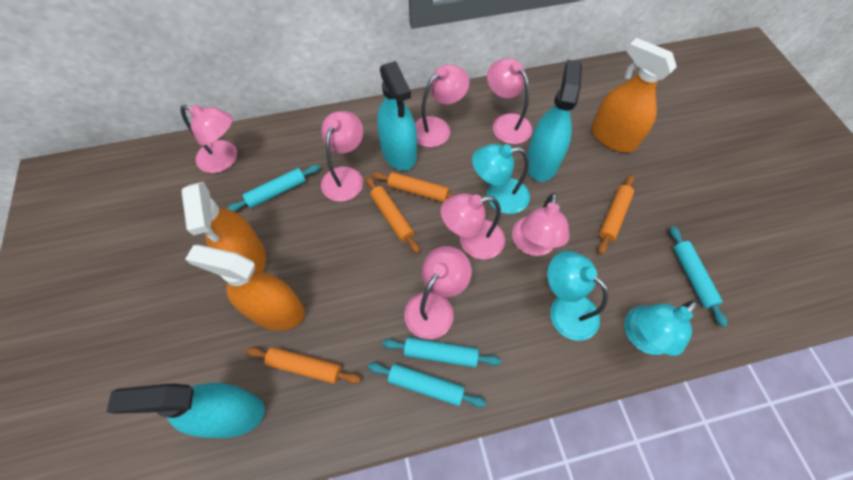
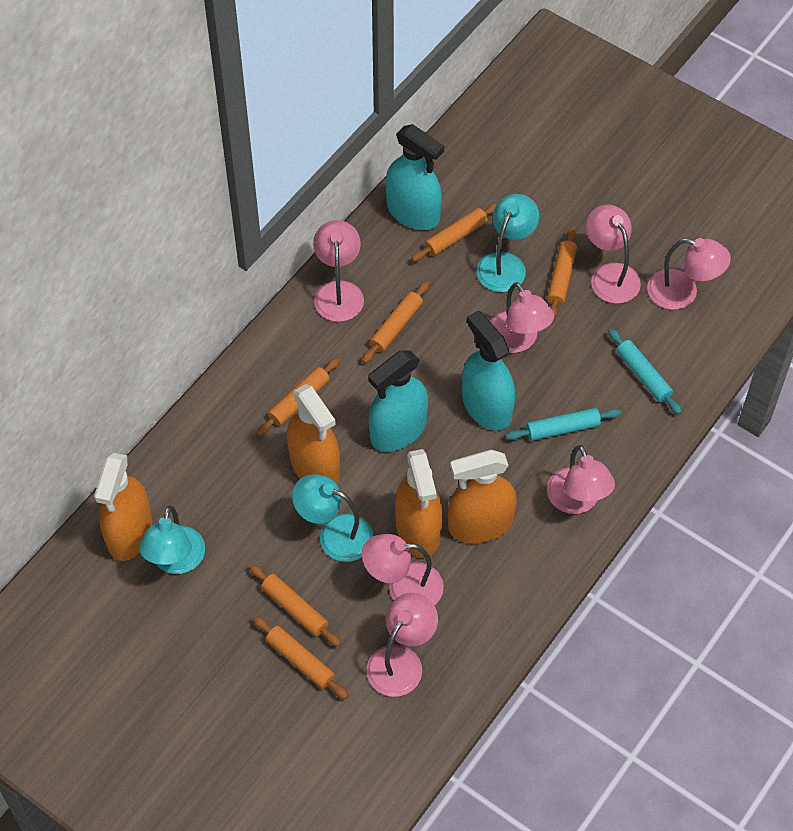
orange rolling pin: [246,347,361,384] [366,176,420,254] [372,172,457,202] [598,175,635,255] = 4 -> [249,564,341,647] [253,616,349,699] [257,357,340,436] [362,281,430,363] [411,203,497,262] [547,227,577,318] = 6
orange spray bottle: [181,181,266,272] [185,245,305,330] [591,38,677,153] = 3 -> [94,453,152,561] [287,384,340,484] [395,449,443,558] [448,450,517,543] = 4
turquoise rolling pin: [227,164,320,212] [368,362,486,408] [382,337,501,367] [670,226,727,327] = 4 -> [506,408,621,441] [608,328,682,415] = 2

